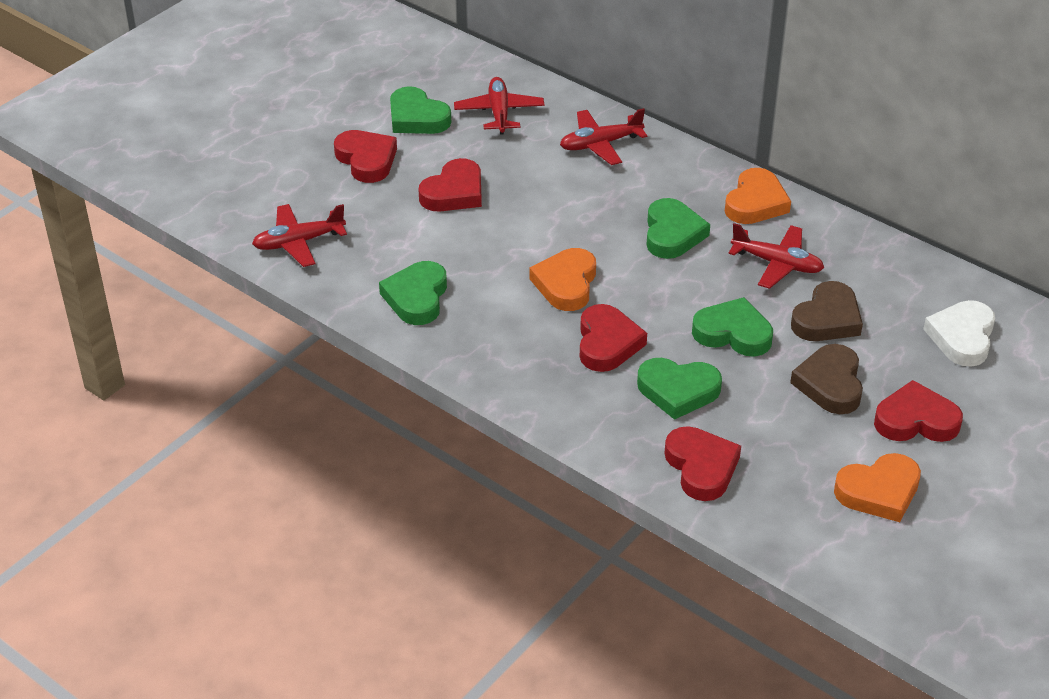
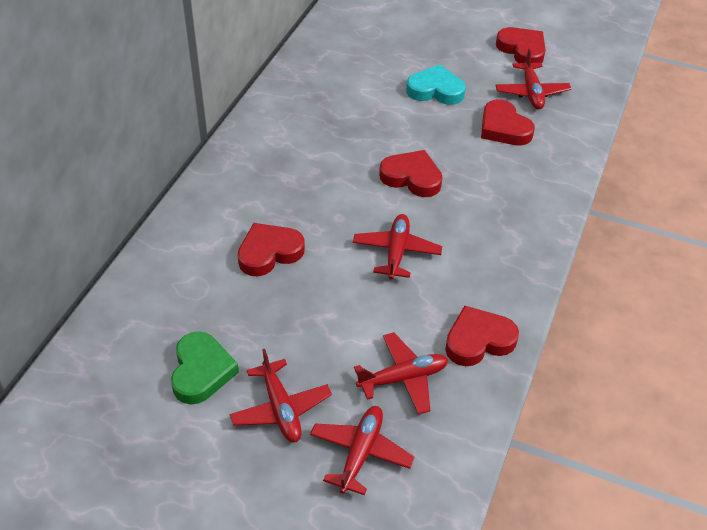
brown heart: [790,344,863,414] [791,281,863,341] = 2 -> none = 0
green heart: [379,261,447,325] [390,86,451,134] [637,358,722,420] [647,198,710,259] [692,297,773,357] = 5 -> [171,331,239,404] = 1
orange heart: [529,248,596,311] [725,168,791,224] [834,453,921,522] = 3 -> none = 0
red plane: [252,204,347,267] [454,77,544,135] [560,108,647,165] [728,223,824,289] = 4 -> [230,349,332,442] [310,406,414,495] [353,214,442,279] [354,332,448,415] [495,49,571,109] = 5
turquoise heart: none = 0 -> [406,65,466,105] = 1
white heart: [923,300,995,367] = 1 -> none = 0

